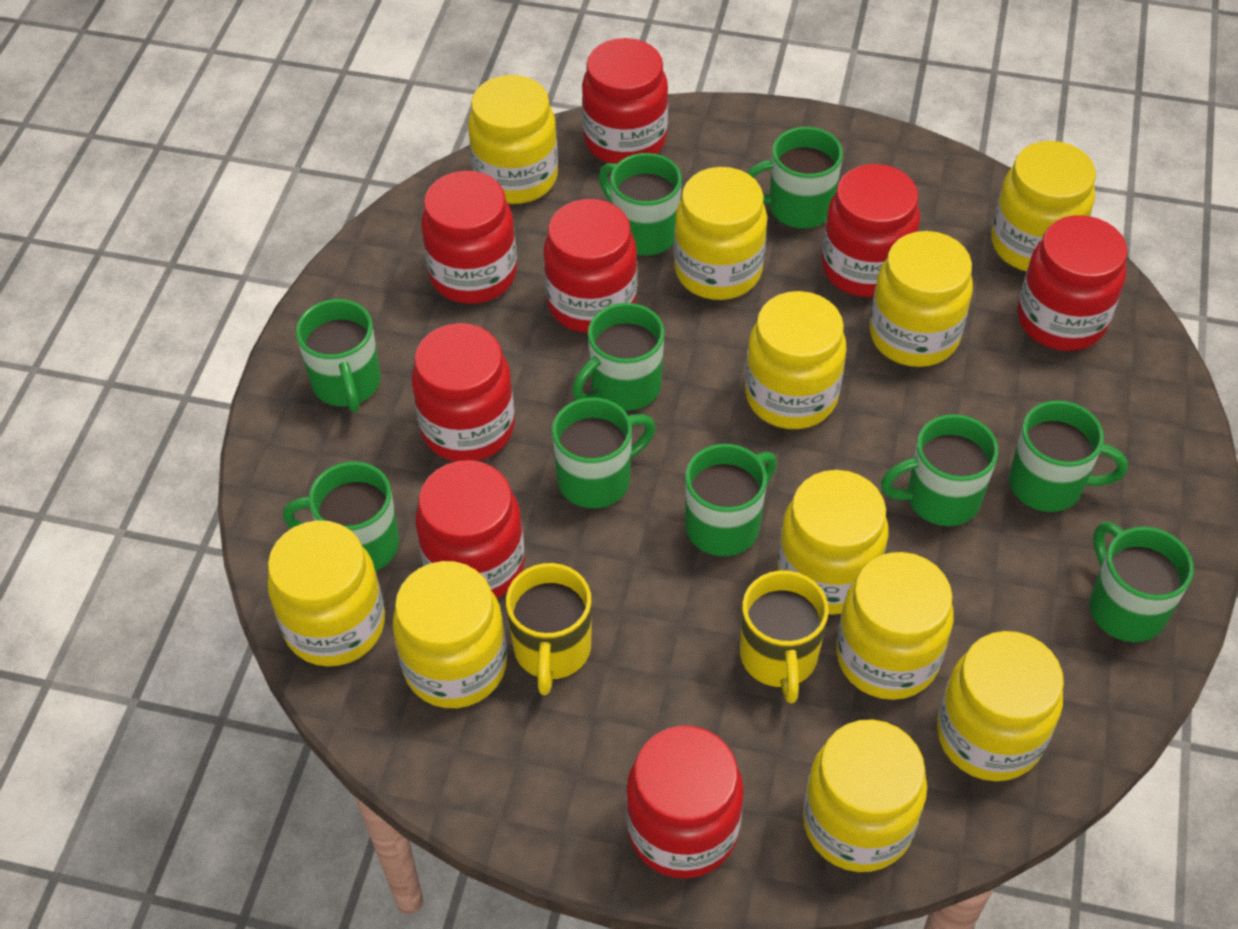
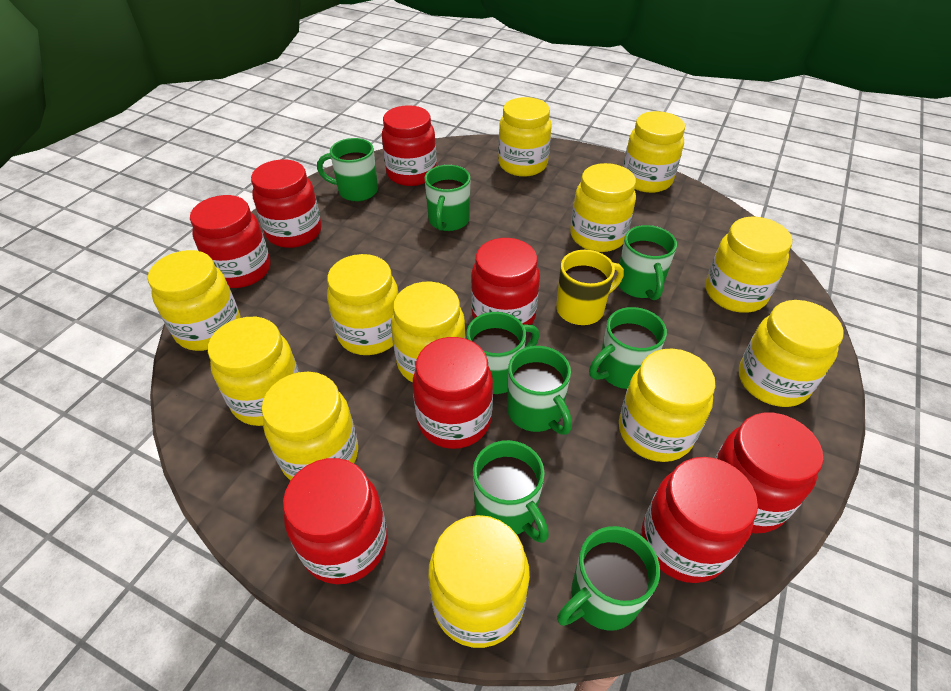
green mug: [283,462,399,571] [296,299,381,412] [552,397,656,508] [572,303,664,411] [599,153,682,255] [685,444,777,556] [747,127,843,228] [881,414,998,526] [1009,400,1128,512] [1089,522,1194,642] = 10 -> [317,138,378,201] [424,165,470,231] [467,312,539,394] [473,440,549,543] [507,346,572,435] [557,526,660,631] [589,307,667,389] [618,225,677,300] = 8
yellow jar: [267,520,385,667] [392,561,507,708] [468,75,558,204] [674,167,767,300] [745,291,846,429] [777,470,888,615] [803,719,927,872] [836,552,954,700] [870,231,973,367] [937,631,1064,781] [991,141,1096,271] = 11 -> [148,250,241,351] [208,317,299,426] [262,372,358,480] [327,254,398,355] [391,281,466,383] [428,515,530,648] [498,97,552,177] [570,163,636,252] [619,349,716,462] [623,111,685,193] [706,217,792,313] [739,300,843,407] = 12
yellow mug: [506,563,591,695] [740,570,829,703] = 2 -> [556,250,624,325] = 1

